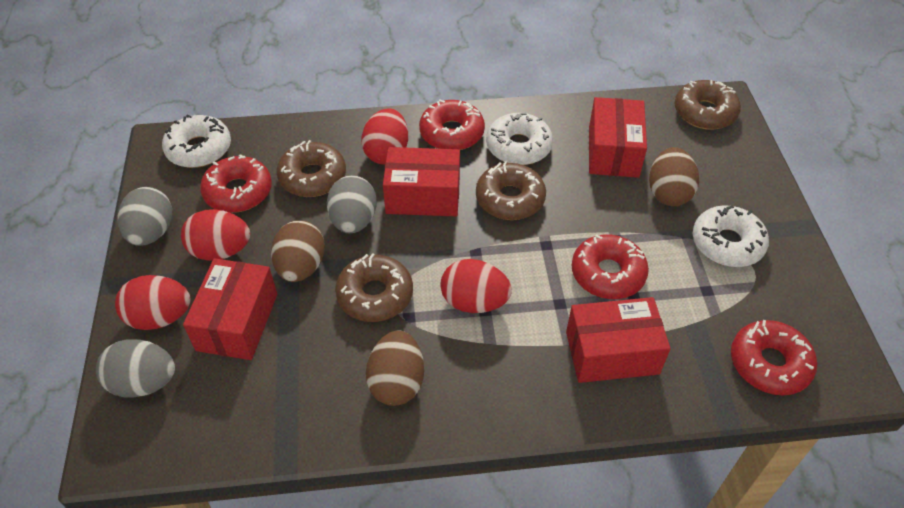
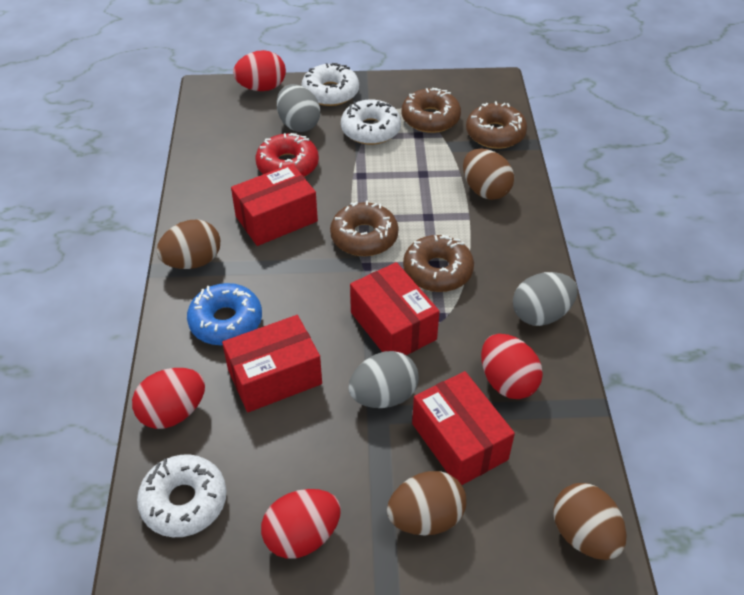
blue donut: none = 0 -> [187,283,262,345] = 1
brown egg: [271,220,325,282] [366,330,424,406] [649,147,699,206] = 3 -> [156,219,220,269] [387,471,466,535] [463,149,514,200] [553,483,627,560] = 4
red donut: [200,154,272,213] [419,100,485,150] [572,234,649,299] [731,320,817,396] = 4 -> [255,133,319,177] = 1

